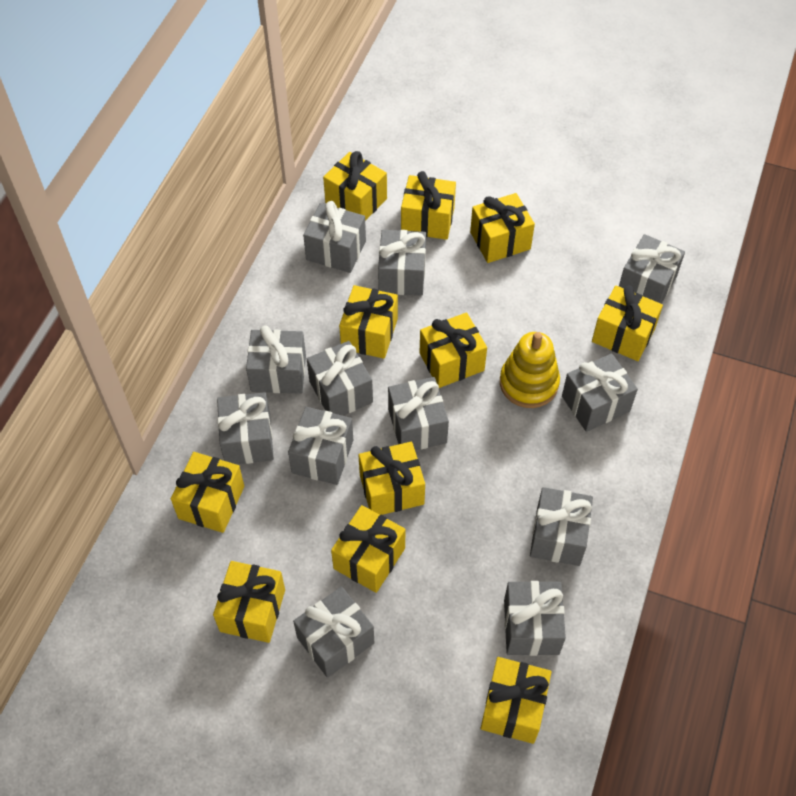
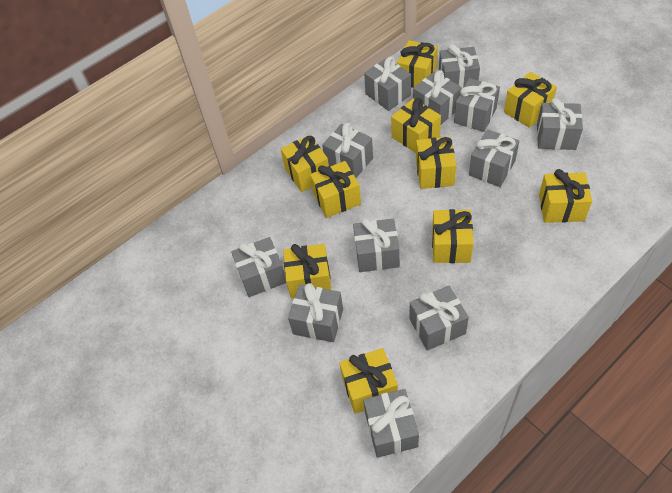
yellow gift: [171,452,244,533] [213,561,285,643] [323,151,387,221] [331,505,405,593] [339,285,398,359] [359,442,425,515] [401,171,456,240] [420,313,487,388] [470,193,535,263] [481,657,552,744] [592,285,663,361] = 11 -> [281,135,329,192] [283,244,331,298] [310,161,361,218] [339,348,398,413] [391,98,441,153] [397,40,438,88] [416,137,456,189] [432,209,474,263] [504,72,557,128] [539,169,592,223] = 10
yellow stacking toy: [500,332,560,408] = 1 -> none = 0

